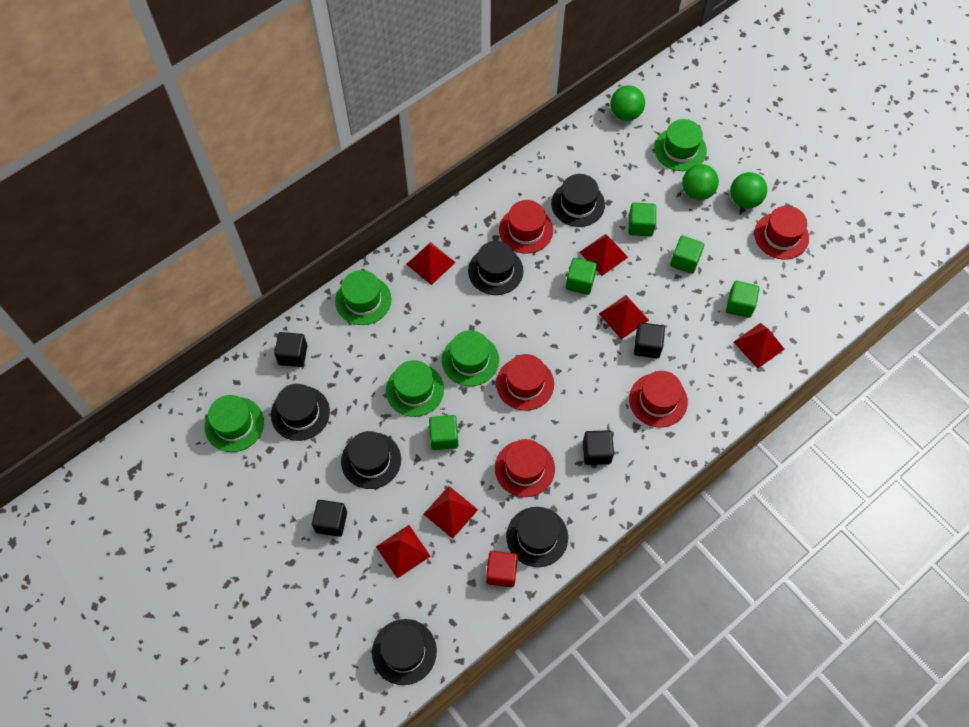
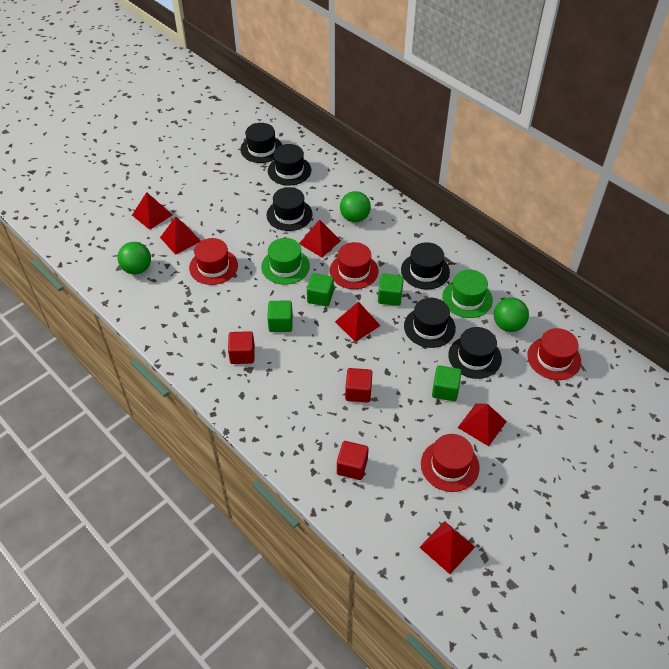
black cube: [274,332,307,367] [312,500,347,537] [583,430,614,465] [634,323,665,358] = 4 -> none = 0
green cube: [429,415,458,450] [566,258,597,295] [628,203,656,236] [670,236,704,274] [726,281,759,318] = 5 -> [267,301,293,332] [307,273,334,307] [378,273,404,306] [432,365,461,401] = 4
green hat: [205,395,264,452] [335,270,391,325] [386,360,444,417] [442,330,499,386] [654,119,707,171] = 5 -> [261,238,310,285] [442,269,493,318] = 2
red cube: [486,551,518,587] = 1 -> [228,331,255,364] [337,441,369,480] [345,368,372,403] = 3
red hat: [495,439,555,497] [496,354,554,411] [499,200,553,254] [629,371,688,428] [754,206,809,259] = 5 -> [189,238,238,285] [330,242,378,289] [421,434,480,492] [527,328,581,380] = 4

